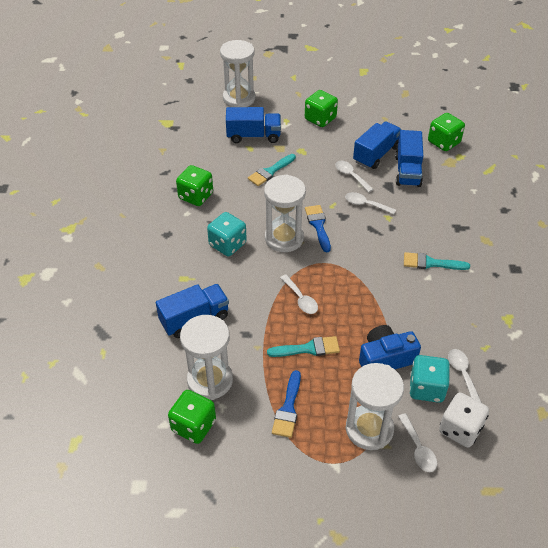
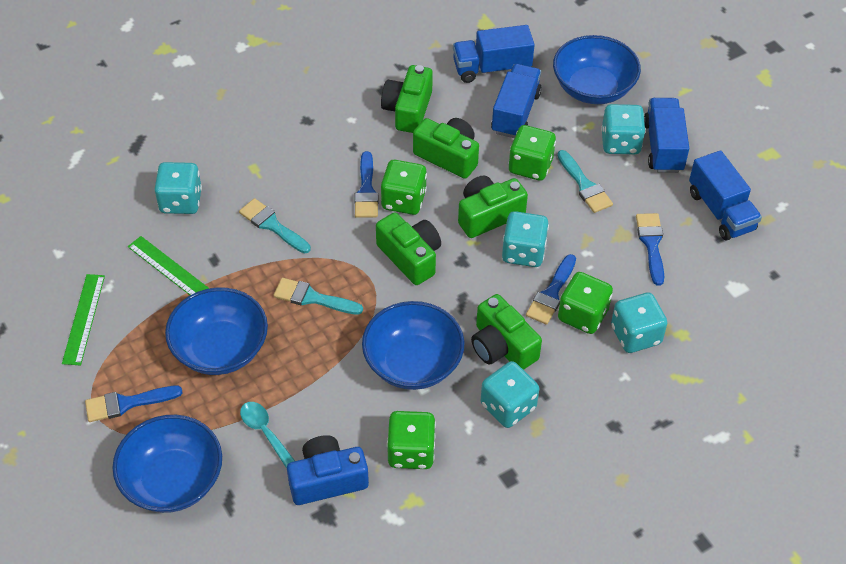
blue bowl: none = 0 -> [112,415,222,513] [165,287,268,375] [362,301,464,390] [553,35,641,104] = 4
blue brush: [272,370,301,438] [305,205,331,252] = 2 -> [85,386,183,422] [354,151,378,218] [526,254,576,325] [636,213,664,286] = 4
green camera: none = 0 -> [376,212,441,285] [381,65,433,133] [413,118,479,179] [458,176,528,238] [471,294,542,370] = 5
green ruler: none = 0 -> [62,274,105,366] [128,236,209,295] = 2
turquoise dice: [207,212,247,256] [409,355,450,403] = 2 -> [154,162,202,214] [481,361,539,428] [502,211,549,267] [601,104,646,154] [611,293,667,353] = 5
turquoise spoon: none = 0 -> [240,402,295,468] = 1
white dice: [439,392,489,447] = 1 -> none = 0
white hourglass: [180,315,233,400] [220,40,256,107] [264,174,306,252] [346,363,404,450] = 4 -> none = 0
white spoon: [280,274,318,314] [335,161,374,192] [345,192,396,214] [398,413,437,472] [448,349,482,403] = 5 -> none = 0

